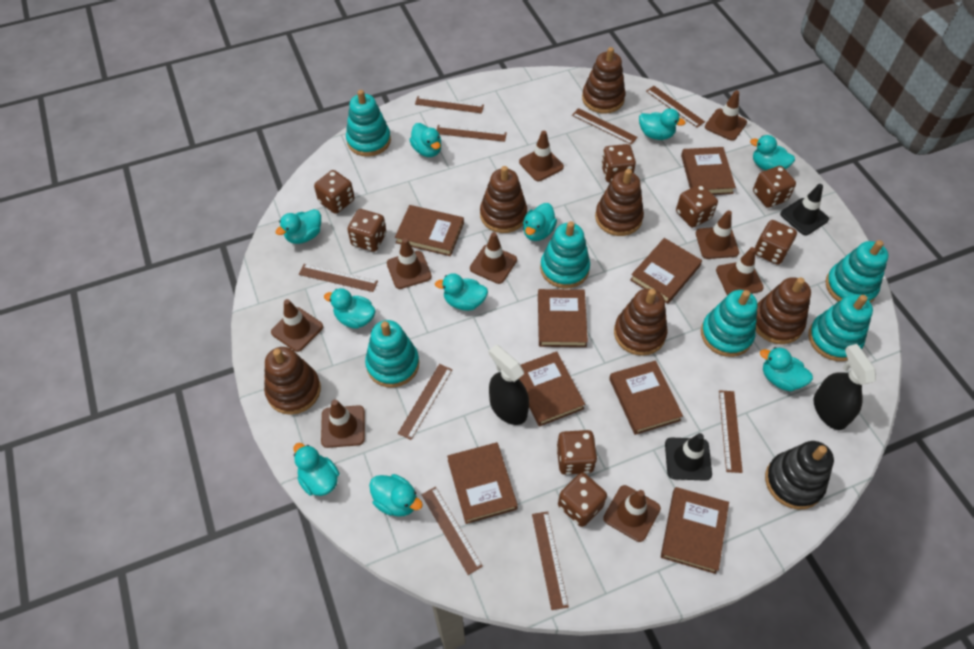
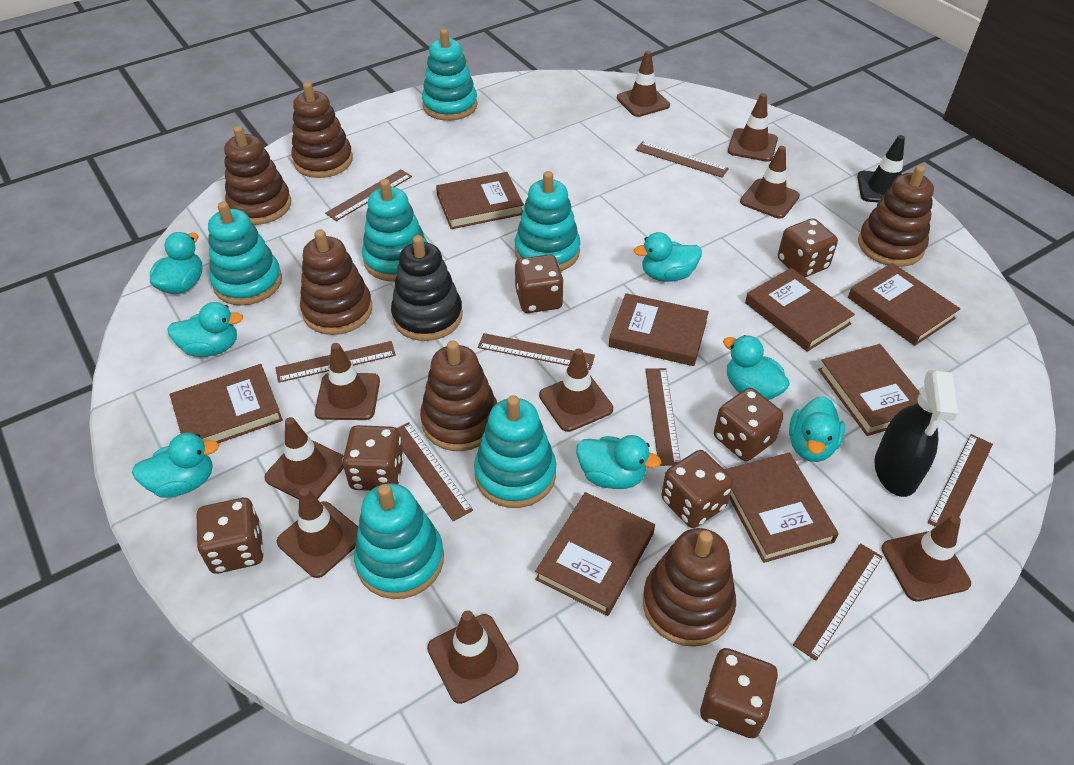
black spray bottle: [489,344,529,425] [814,344,876,430] = 2 -> [875,370,958,497] = 1
black traffic cone: [665,433,712,481] [780,184,829,235] = 2 -> [857,135,905,202] = 1
brown dice: [314,170,354,214] [347,209,386,252] [556,430,597,475] [558,472,607,527] [601,144,636,183] [676,184,718,228] [753,166,796,208] [755,220,797,265] = 8 -> [197,498,264,574] [343,425,404,491] [515,254,564,313] [661,450,734,528] [700,648,778,738] [714,388,784,461] [778,218,838,277] = 7
brown ruler: [299,264,378,292] [398,364,452,440] [415,96,484,113] [421,487,483,575] [437,125,507,142] [532,511,569,610] [572,108,638,145] [646,86,705,128] [719,390,743,473] = 9 -> [275,341,396,383] [325,169,412,221] [397,422,473,522] [478,333,595,370] [636,141,729,178] [645,368,681,466] [793,543,883,661] [928,434,993,527] = 8
turquoise duck: [275,209,321,244] [293,443,340,496] [324,288,376,329] [369,474,423,517] [410,123,441,157] [435,273,488,311] [523,203,557,241] [639,108,686,140] [750,135,795,170] [760,347,813,391] = 10 -> [132,433,219,498] [150,232,202,294] [167,302,243,357] [576,435,661,489] [633,232,702,282] [723,335,790,400] [789,396,845,462] = 7

